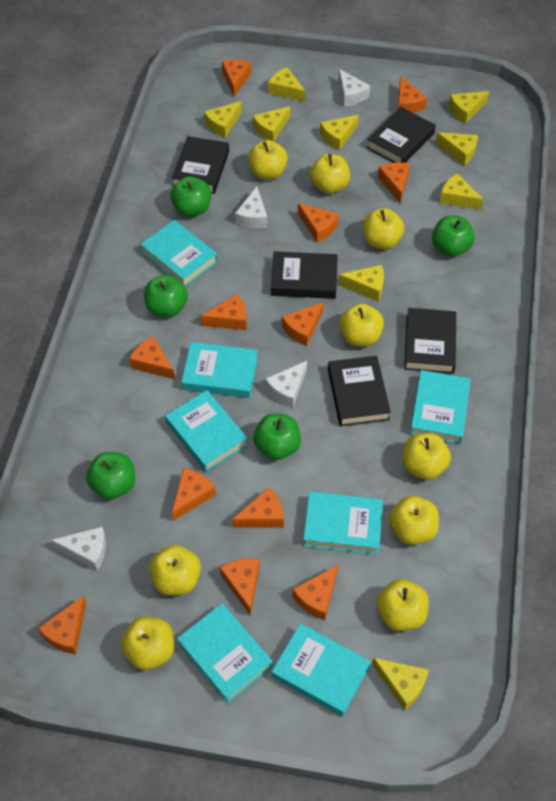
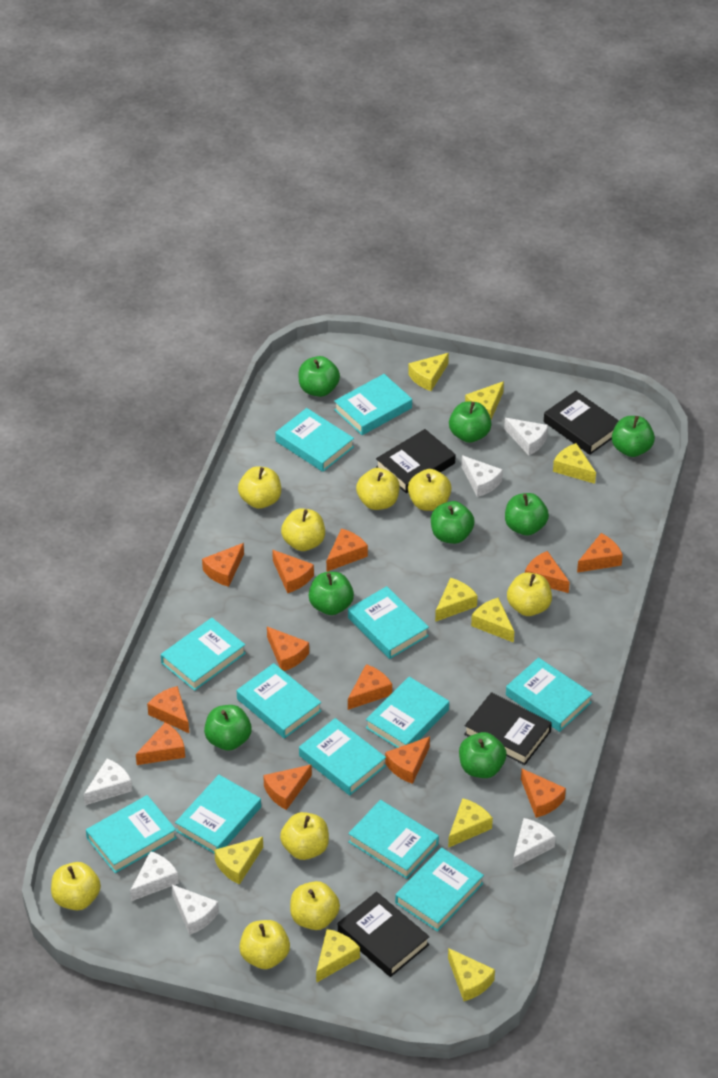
black book: [171,136,229,194] [271,251,338,299] [328,356,391,426] [367,107,436,163] [404,308,456,374] = 5 -> [338,891,430,977] [376,429,456,493] [464,692,552,765] [544,391,619,455] = 4
green apple: [86,452,135,500] [144,275,188,317] [170,176,211,217] [253,414,301,460] [432,215,475,257] = 5 -> [204,705,252,750] [298,356,340,397] [308,572,354,615] [431,501,475,544] [449,401,492,443] [459,732,507,778] [505,493,549,536] [612,416,655,457] = 8
turquoise book: [140,220,218,286] [165,390,248,472] [177,603,273,704] [181,342,258,398] [272,623,371,717] [303,491,383,555] [410,370,471,444] = 7 -> [86,795,177,873] [161,618,246,691] [175,775,261,854] [237,663,321,739] [275,408,354,472] [299,718,386,795] [334,374,412,435] [348,586,429,659] [348,800,439,879] [366,677,449,748] [395,847,484,932] [506,657,592,732] = 12
white cheese: [51,527,106,571] [235,187,268,228] [265,361,307,408] [339,69,370,106] = 4 -> [84,758,132,805] [130,851,179,901] [172,885,219,935] [461,455,503,497] [504,418,548,455] [513,818,556,868] = 6

